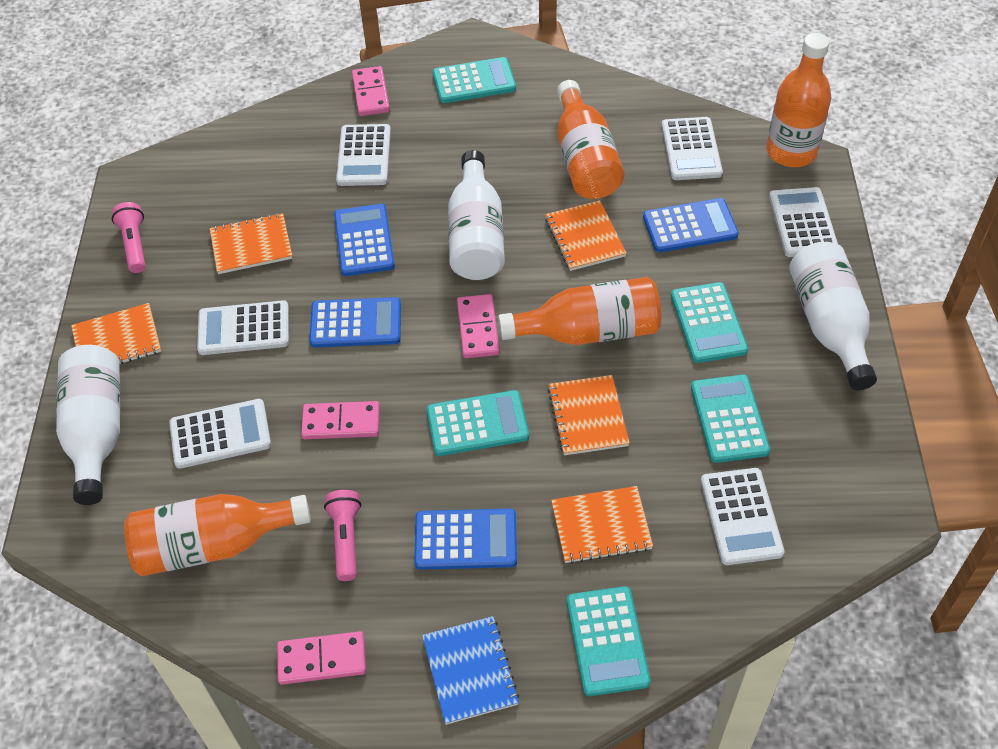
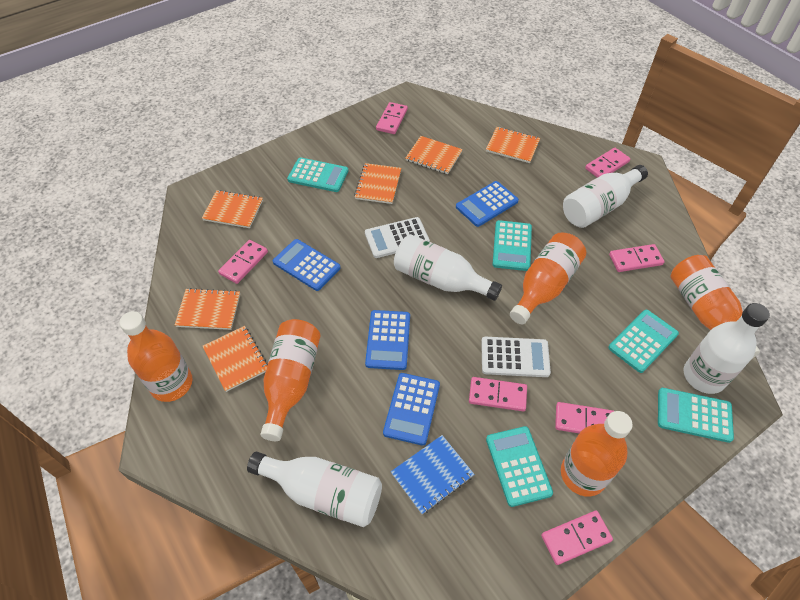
orange bottle: [124,494,311,576] [498,277,662,345] [557,80,625,199] [766,33,832,167] = 4 -> [119,311,193,402] [260,319,321,441] [510,232,586,324] [561,411,633,497] [671,255,760,358] = 5
orange notebook: [71,303,161,364] [210,213,292,274] [545,200,627,271] [548,375,630,455] [551,486,653,564] = 5 -> [175,288,240,330] [202,190,263,228] [202,326,268,392] [354,163,401,204] [406,136,463,174] [486,127,540,163] = 6
pink domino: [277,631,366,685] [301,401,380,439] [352,66,390,116] [457,294,500,358] = 4 -> [218,240,268,284] [376,102,408,134] [469,377,527,411] [541,511,613,565] [555,402,614,433] [585,148,630,178] [609,244,664,272] = 7
pink flashlight: [112,202,146,273] [324,490,361,581] = 2 -> none = 0
white bottle: [56,345,120,505] [448,150,505,280] [789,242,877,390] = 3 -> [247,451,382,527] [394,234,502,301] [563,165,648,228] [684,303,770,394] = 4
white calculator: [169,399,271,469] [197,300,289,355] [336,124,391,186] [661,117,723,180] [701,468,785,565] [769,187,838,257] = 6 -> [365,217,430,258] [481,337,551,377] = 2

